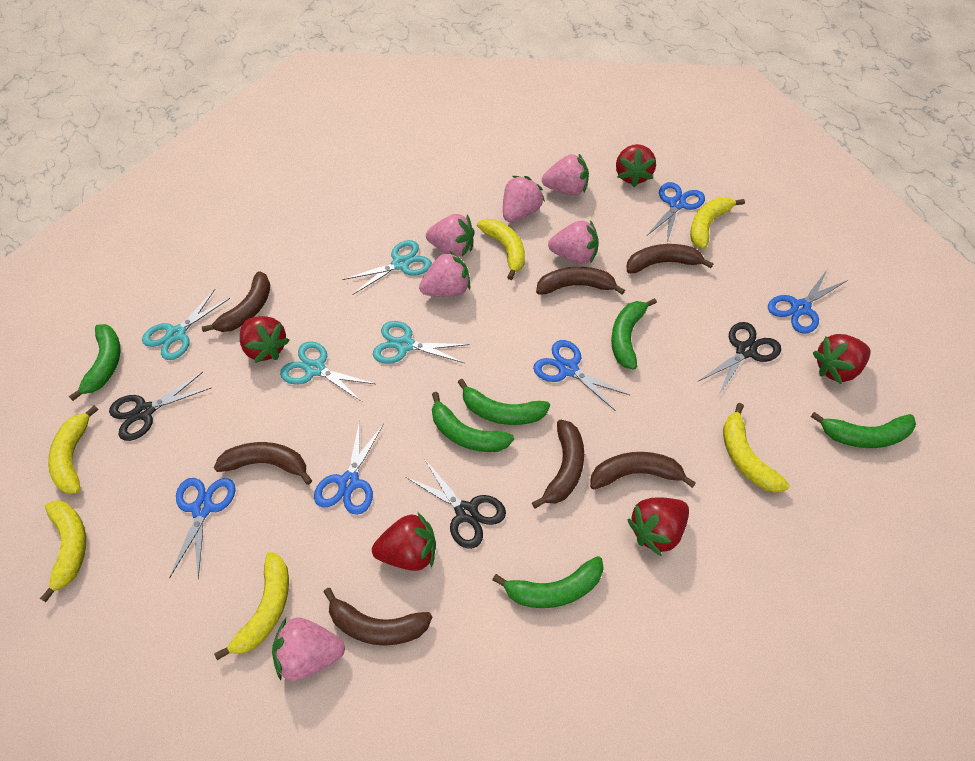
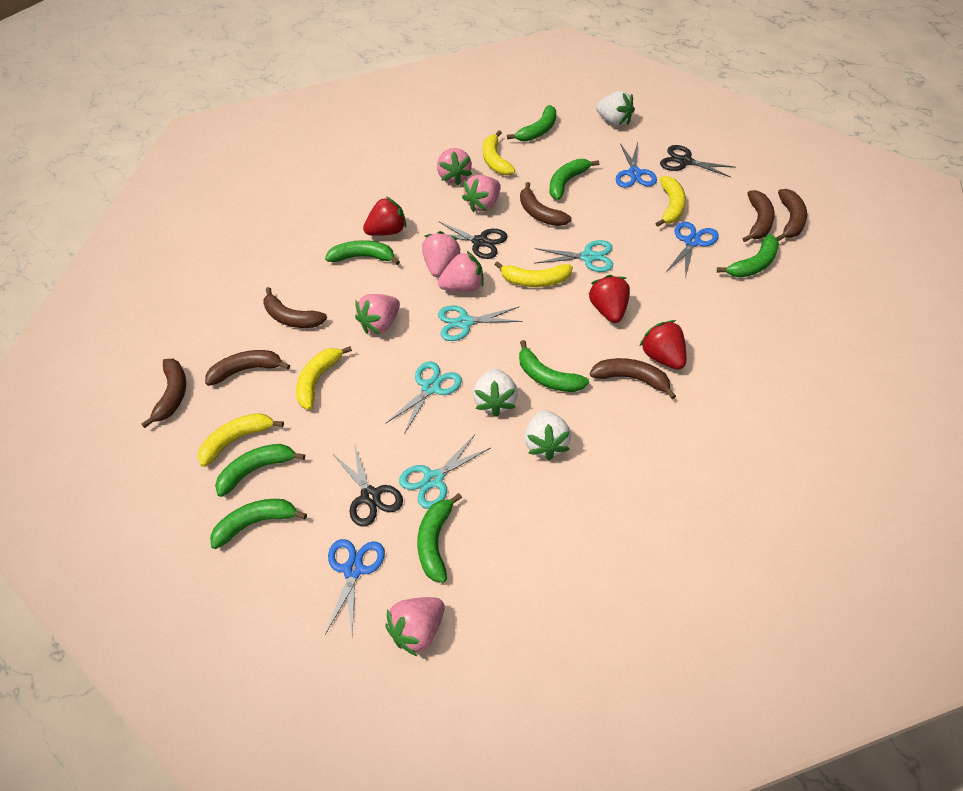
blue scissors: [169,478,236,579] [314,421,384,515] [533,340,630,411] [647,182,705,243] [768,269,848,334] = 5 -> [325,539,385,635] [616,142,657,188] [666,222,719,279] = 3
green banana: [69,324,121,401] [432,392,514,452] [458,379,550,425] [492,556,604,608] [611,298,657,370] [811,412,916,448] = 6 -> [210,499,307,549] [215,444,305,497] [325,240,400,265] [417,493,462,583] [507,105,556,142] [519,340,589,392] [550,159,599,200] [717,234,779,278] = 8
red strawberry: [240,316,290,363] [372,513,436,571] [616,144,656,187] [627,497,689,556] [813,334,871,384] = 5 -> [363,197,406,236] [589,275,630,323] [640,320,686,370] = 3
white strawberry: none = 0 -> [473,369,518,417] [524,410,571,461] [596,91,635,126] = 3
yellow banana: [40,500,86,602] [48,405,99,494] [214,552,289,660] [477,219,525,280] [690,197,745,249] [723,403,789,493] = 6 -> [198,413,284,467] [296,346,352,410] [483,130,515,175] [495,261,573,287] [655,176,686,227] = 5

